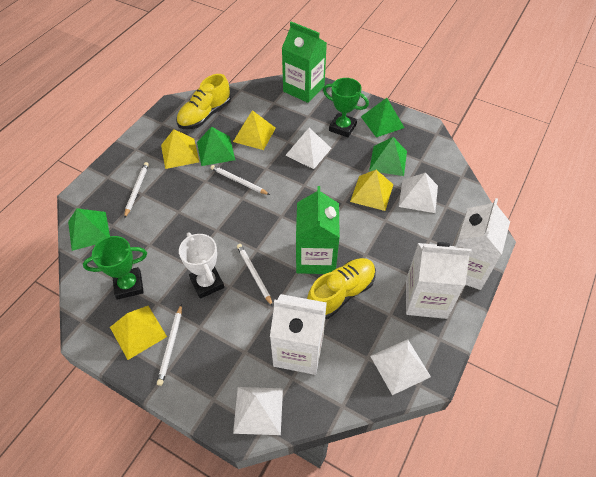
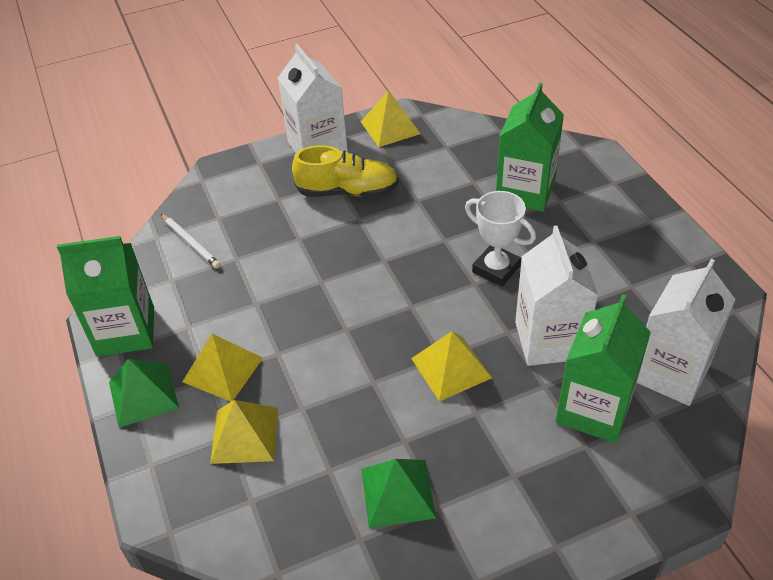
green carton: [282,21,327,103] [296,186,340,274] = 2 -> [57,236,154,357] [496,83,564,212] [556,294,651,443] = 3
green pyramid: [68,208,110,251] [197,127,235,166] [361,98,404,137] [369,137,407,176] = 4 -> [109,359,179,428] [361,459,436,528] = 2
green trophy: [83,236,147,300] [323,78,369,137] = 2 -> none = 0
white pencil: [124,162,149,218] [157,304,182,386] [210,165,270,195] [237,244,273,306] = 4 -> [161,214,220,269] = 1
white pyramid: [233,387,283,435] [285,128,331,169] [370,339,431,395] [399,173,438,213] = 4 -> none = 0
yellow shoe: [176,74,231,129] [307,258,376,319] = 2 -> [292,145,399,197] = 1

